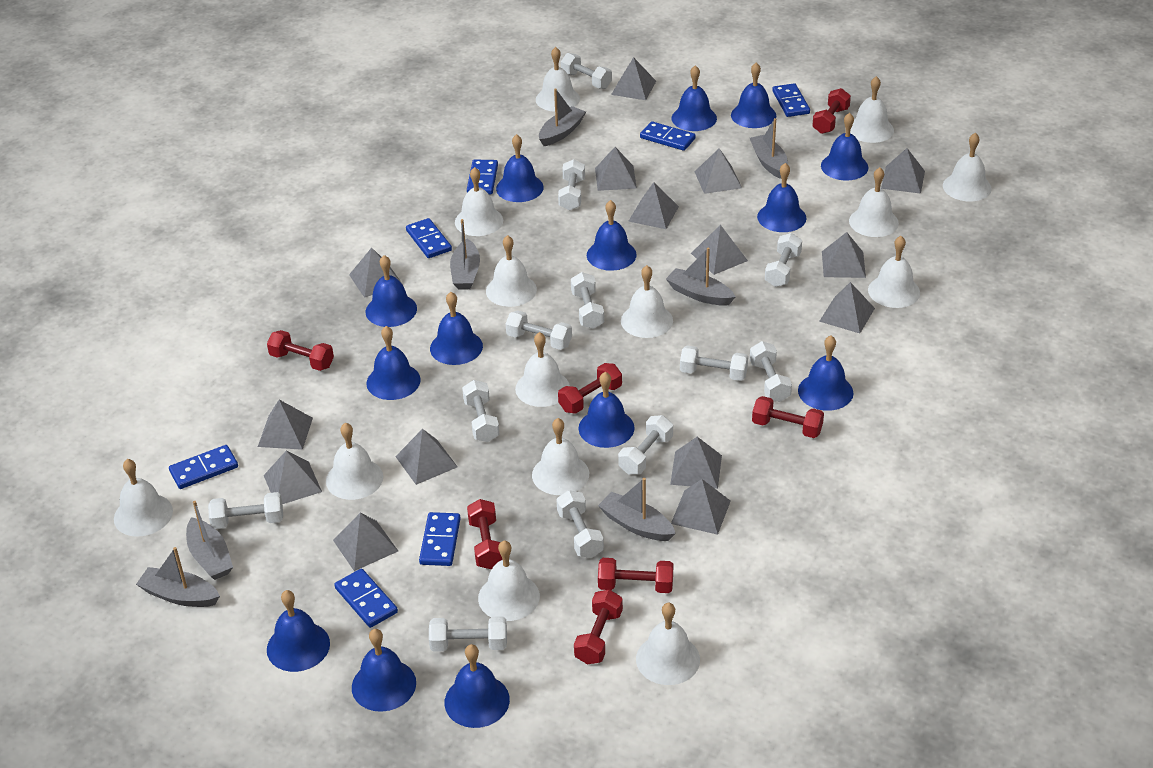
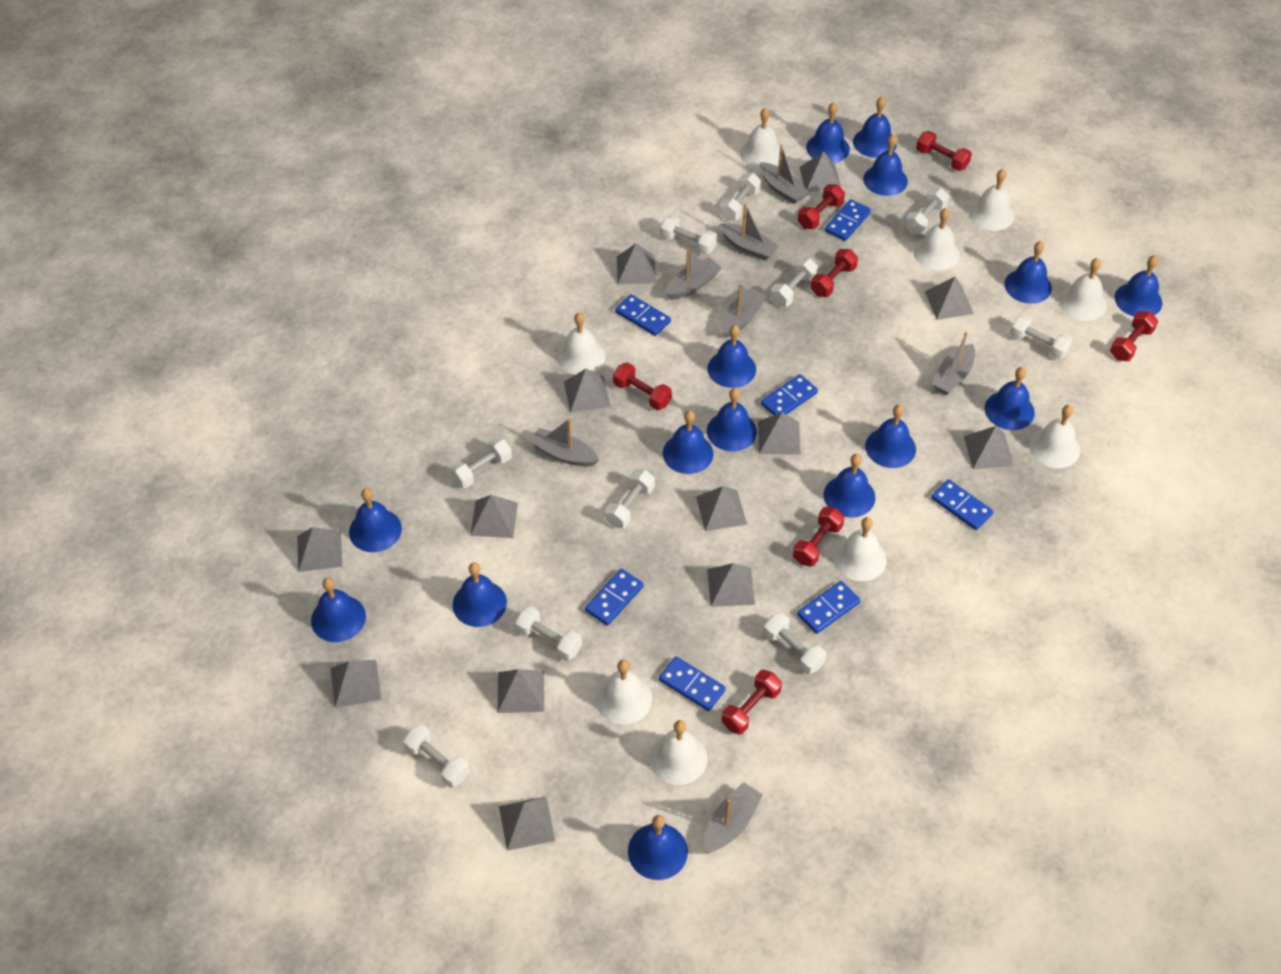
blue bell: [267,590,330,672] [352,629,416,712] [365,255,417,327] [366,326,421,400] [430,292,483,365] [444,644,510,728] [496,134,544,202] [578,372,635,448] [587,200,637,271] [672,65,717,131] [731,63,776,128] [757,163,806,232] [798,335,854,411] [821,113,868,181] = 14 -> [311,578,366,642] [349,488,402,552] [452,563,507,627] [628,815,688,880] [663,410,713,474] [707,325,756,388] [707,388,757,451] [806,102,850,163] [823,454,875,518] [853,97,897,158] [863,134,908,196] [865,405,916,468] [984,367,1035,430] [1004,241,1052,304] [1114,255,1162,317] = 15
grey pyramid: [258,400,313,450] [264,451,322,504] [333,513,398,571] [349,247,403,298] [395,429,458,485] [595,147,637,191] [611,57,656,100] [628,182,679,229] [670,437,722,489] [671,479,731,535] [691,225,748,275] [694,148,742,194] [819,282,875,333] [822,232,866,278] [881,148,925,194] = 15 -> [297,527,343,572] [331,660,381,708] [470,495,518,538] [497,669,544,713] [499,797,555,851] [564,369,611,413] [617,243,656,284] [696,486,747,531] [707,563,755,607] [758,413,801,455] [799,151,841,192] [925,277,974,320] [964,426,1014,469] = 13
white bell: [114,459,173,537] [326,423,383,500] [455,167,503,236] [478,540,540,621] [486,235,537,307] [515,332,570,407] [532,418,589,495] [536,47,580,112] [621,265,673,338] [636,603,700,685] [849,167,899,237] [850,76,894,143] [868,236,920,308] [943,133,992,201] = 14 -> [557,312,605,375] [596,660,652,725] [650,720,707,785] [740,108,780,169] [833,517,887,581] [913,208,960,270] [969,169,1015,231] [1029,405,1080,468] [1059,258,1107,321] = 9
white dumbbell: [208,492,283,529] [429,616,507,652] [462,380,499,442] [506,310,572,350] [556,490,604,558] [558,159,585,210] [561,53,612,89] [571,272,604,329] [618,415,673,475] [680,345,748,381] [750,341,792,402] [765,233,802,287] = 12 -> [403,724,469,788] [450,437,512,488] [515,606,582,661] [605,469,655,528] [660,215,717,255] [719,173,761,221] [763,612,827,674] [770,258,818,307] [905,188,949,234] [1010,314,1073,359] = 10

